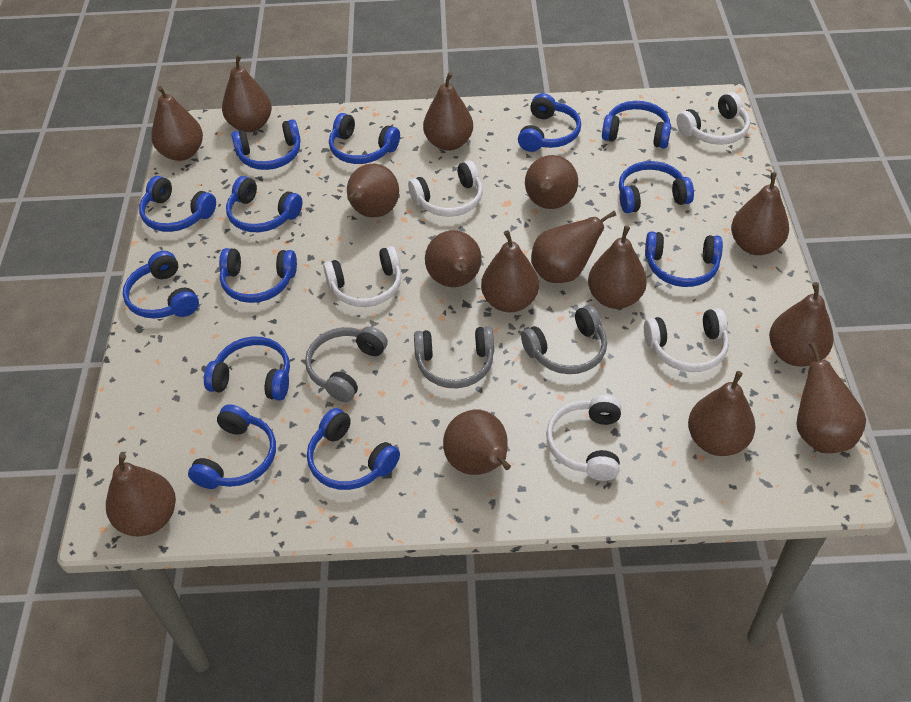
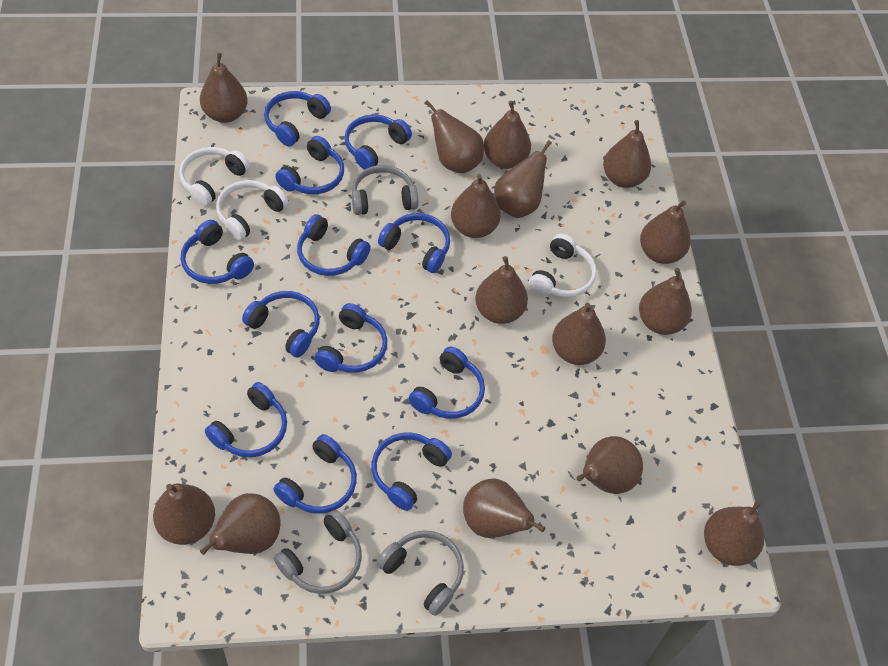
blue headphones: [123,251,199,319] [139,176,216,232] [188,404,276,489] [204,337,290,401] [219,248,297,303] [226,176,303,232] [231,119,301,170] [307,408,400,490] [329,113,400,164] [518,93,581,152] [602,101,671,149] [619,161,694,213] [645,231,723,287] = 13 -> [181,220,254,284] [205,382,287,457] [242,291,320,357] [264,91,331,146] [273,434,357,514] [275,136,344,194] [297,214,371,276] [314,303,387,373] [344,114,412,170] [372,433,452,511] [378,213,450,273] [408,347,485,419] = 12
white headphones: [323,246,401,307] [408,161,483,217] [546,395,621,481] [644,308,729,372] [677,92,750,145] = 5 -> [179,147,250,206] [216,180,288,241] [529,234,596,297] = 3

